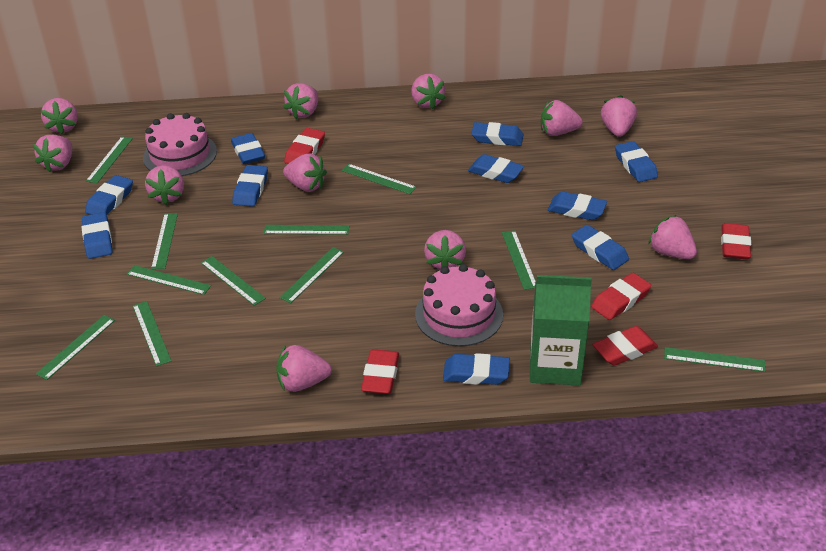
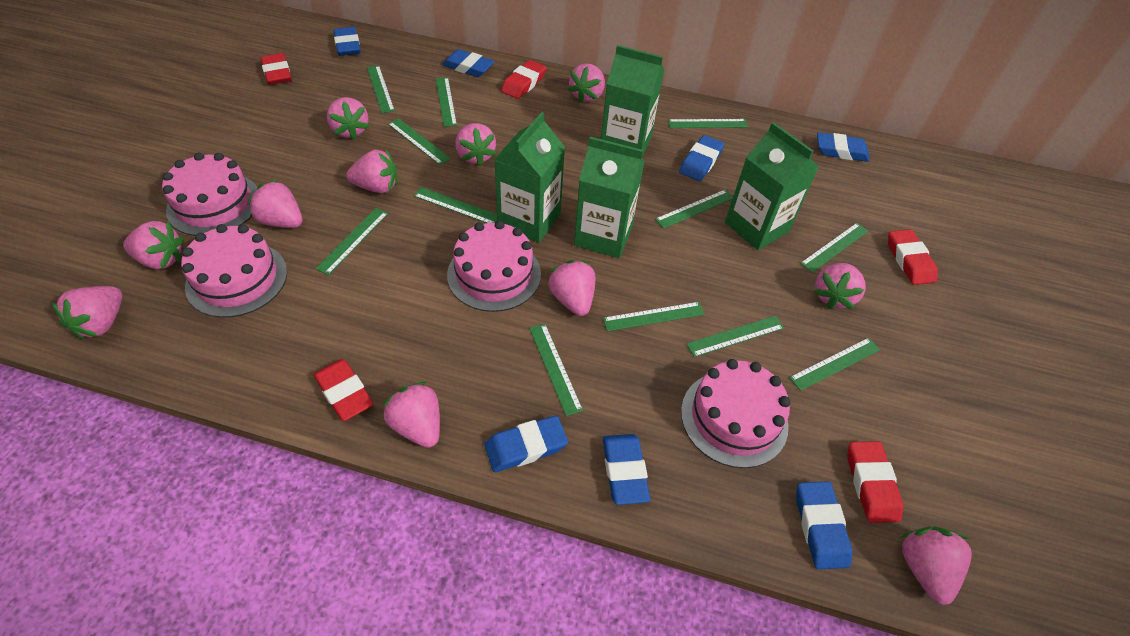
blue eraser: [82,212,112,259] [85,175,133,215] [231,133,265,164] [232,165,268,207] [443,353,510,385] [468,154,524,183] [471,122,524,146] [548,191,607,220] [572,225,629,270] [615,141,658,182] = 10 -> [334,27,361,56] [442,49,495,77] [484,416,568,472] [603,434,650,505] [679,135,724,181] [796,481,852,570] [817,132,870,162] = 7
green carton: [530,275,592,386] = 1 -> [494,112,565,243] [574,137,645,258] [601,45,664,156] [725,122,818,250] = 4
green ruler: [36,315,115,380] [86,137,133,183] [127,265,211,295] [133,301,171,366] [151,213,178,269] [201,256,266,306] [263,225,349,235] [279,247,344,303] [342,164,417,194] [502,230,536,290] [664,347,765,372] = 11 -> [316,208,389,275] [367,65,395,113] [388,118,451,165] [414,187,497,223] [436,77,457,127] [529,324,583,416] [603,302,705,331] [655,189,733,229] [668,119,748,128] [686,316,784,357] [789,338,880,391] [800,223,868,273] = 12
pink cake: [143,113,217,176] [415,264,503,346] = 2 -> [162,153,257,236] [181,224,287,318] [447,221,541,312] [681,359,791,468] = 4

